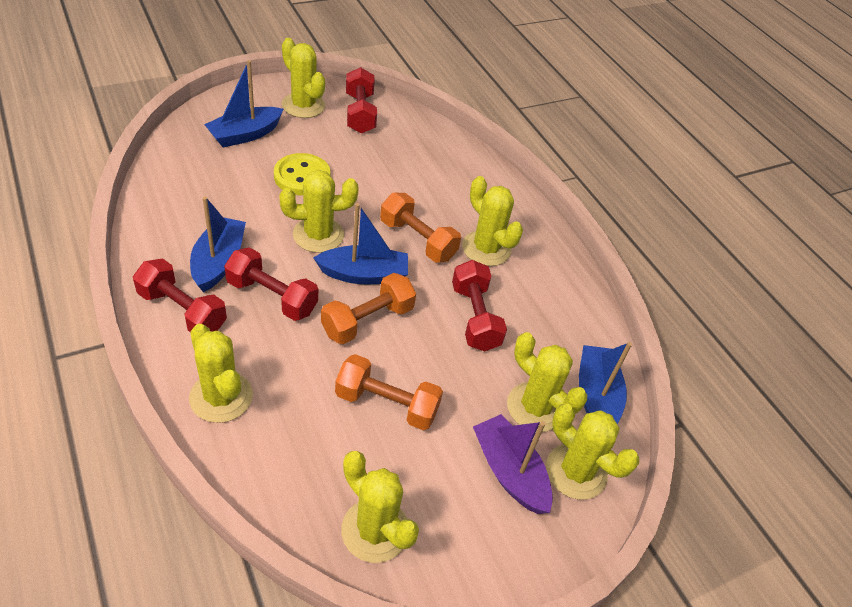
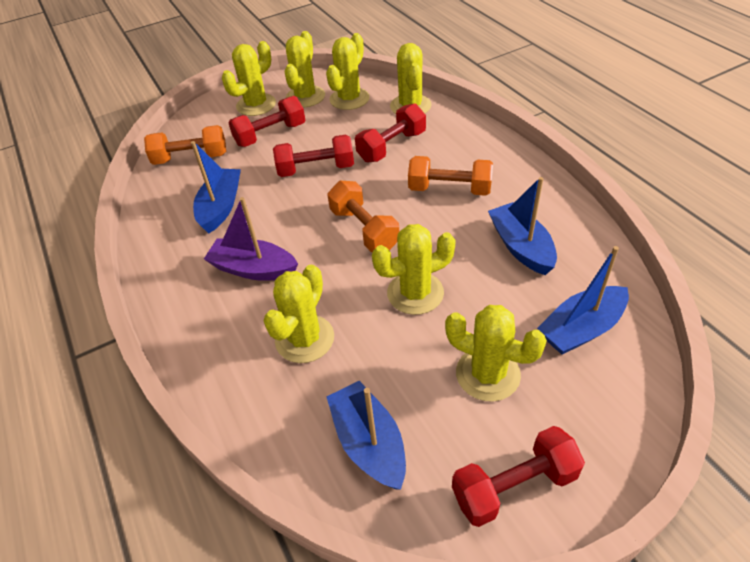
yellow button: [274,153,331,196] = 1 -> none = 0

